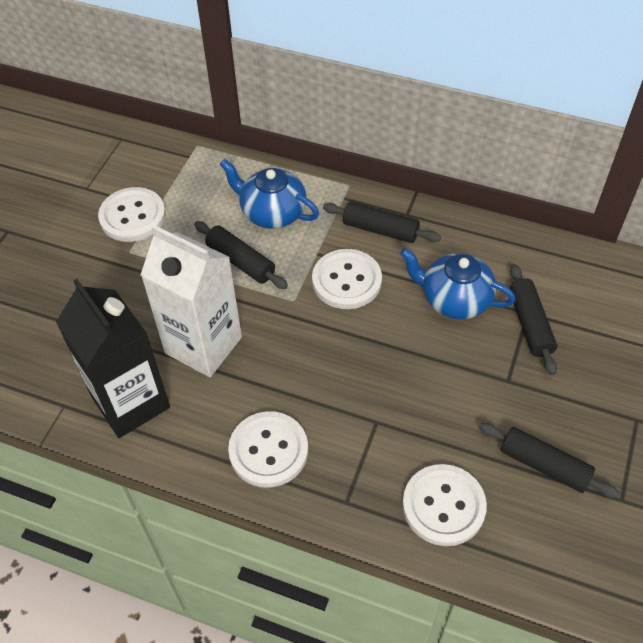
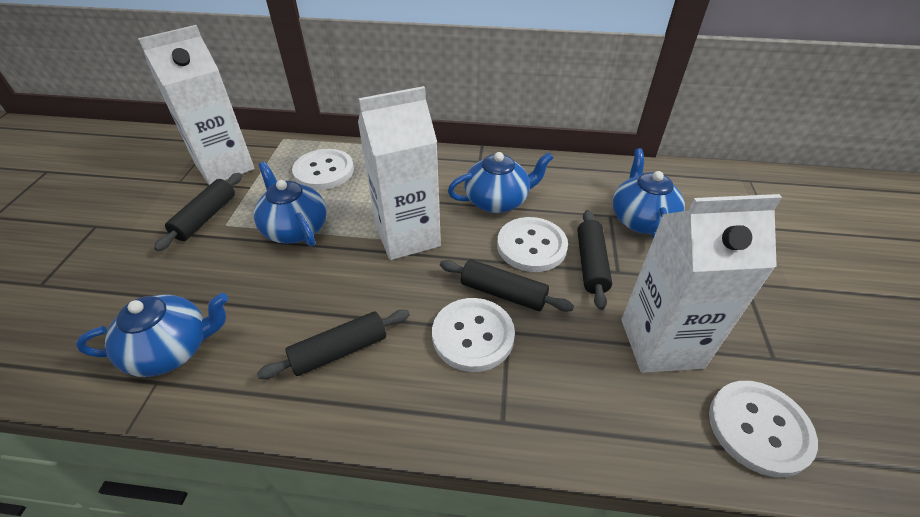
black carton: [56,279,170,438] = 1 -> none = 0
blue teapot: [220,159,319,229] [400,248,515,319] = 2 -> [76,293,228,377] [254,162,327,247] [448,152,553,213] [612,148,685,238] = 4
white carton: [141,225,242,377] = 1 -> [138,25,255,185] [358,86,441,260] [621,194,782,373] = 3

